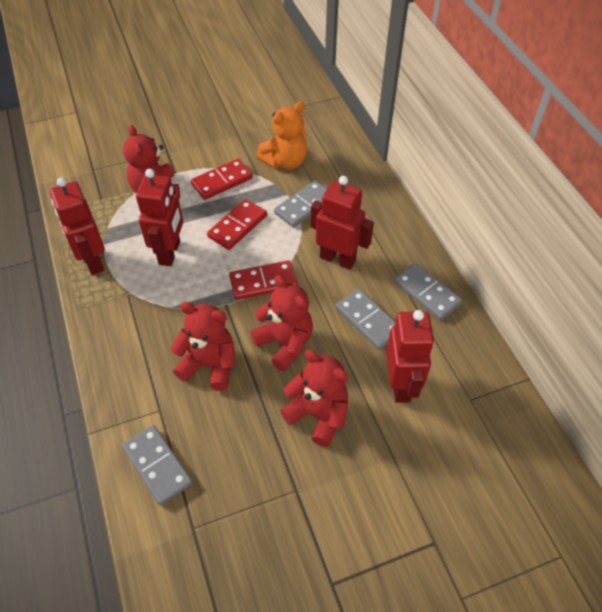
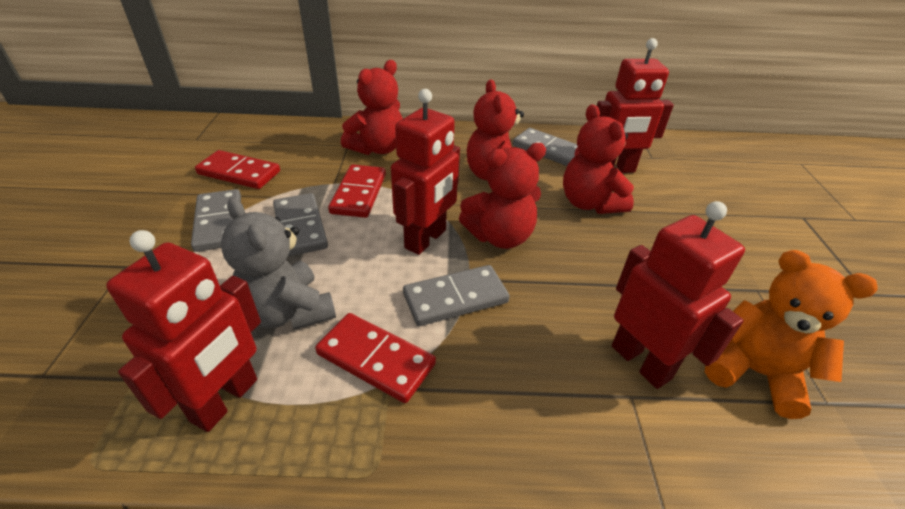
grey teddy bear: none = 0 -> [221,198,336,330] = 1

